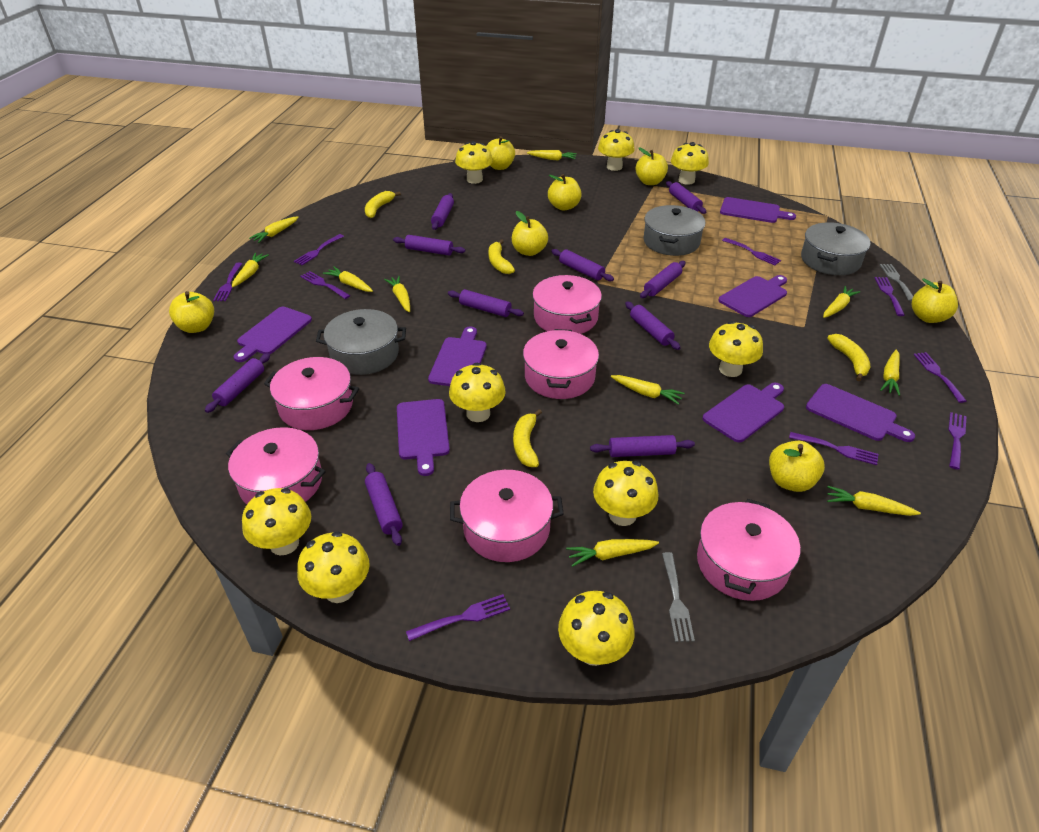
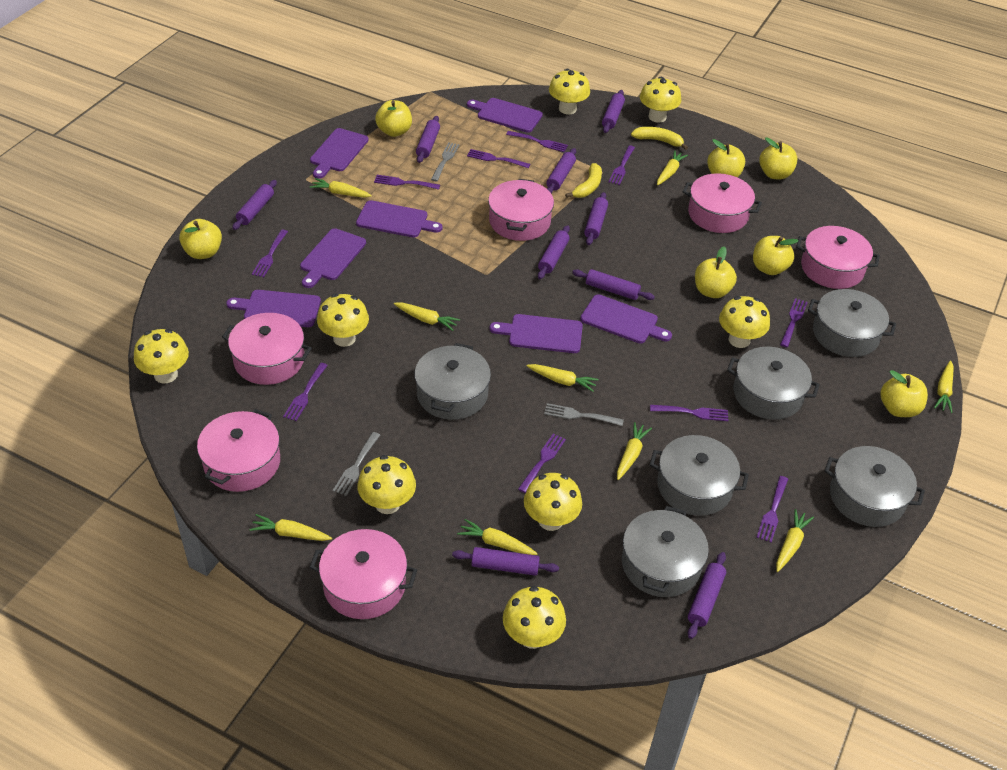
grey fork: [662,552,695,642] [880,264,913,301] = 2 -> [333,432,380,496] [431,142,459,181] [544,403,624,426] = 3
grey pot: [316,309,406,375] [644,205,705,256] [801,222,870,275] = 3 -> [415,343,491,420] [622,506,709,597] [650,435,749,516] [727,347,820,420] [808,289,896,357] [825,446,925,527] = 6
purple fork: [213,263,242,301] [294,234,344,265] [300,271,350,299] [406,594,510,641] [722,238,781,265] [789,432,878,465] [875,277,905,316] [913,352,966,403] [948,412,967,470] = 9 -> [252,229,288,277] [283,363,328,421] [374,175,440,190] [467,149,530,168] [506,131,568,152] [518,434,566,493] [608,145,635,185] [650,405,728,421] [756,476,788,543] [780,298,808,347] = 10
purple rolling pin: [205,353,270,413] [365,463,403,546] [393,235,465,255] [431,193,454,230] [448,289,524,317] [551,249,614,281] [590,435,695,457] [625,302,680,350] [640,261,686,298] [666,181,706,214] = 10 -> [232,180,277,230] [416,116,440,163] [452,547,559,576] [538,225,570,279] [547,148,576,193] [572,269,655,300] [584,192,608,245] [602,90,625,133] [688,552,726,639] = 9
yellow banana: [365,191,401,218] [488,239,515,274] [513,409,542,467] [827,334,871,381] = 4 -> [565,163,602,198] [631,127,688,150] = 2
yellow carrot: [232,253,269,287] [249,216,299,243] [323,266,373,292] [384,276,410,312] [527,150,577,161] [566,539,659,567] [611,375,685,405] [823,286,860,318] [827,486,921,516] [880,350,900,396] = 10 -> [249,514,332,541] [310,178,372,198] [394,302,460,331] [457,519,538,555] [527,364,599,392] [617,422,652,480] [657,150,688,185] [776,509,814,572] [934,361,953,413] = 9
yellow mushroom: [242,488,311,556] [297,531,370,603] [449,363,506,422] [455,141,493,184] [558,591,635,666] [593,461,658,526] [598,129,635,171] [671,142,709,185] [709,321,763,377] = 9 -> [134,329,189,384] [317,294,369,347] [357,455,416,514] [503,586,566,649] [524,473,582,531] [549,69,590,114] [640,77,681,123] [719,296,770,348] = 8

